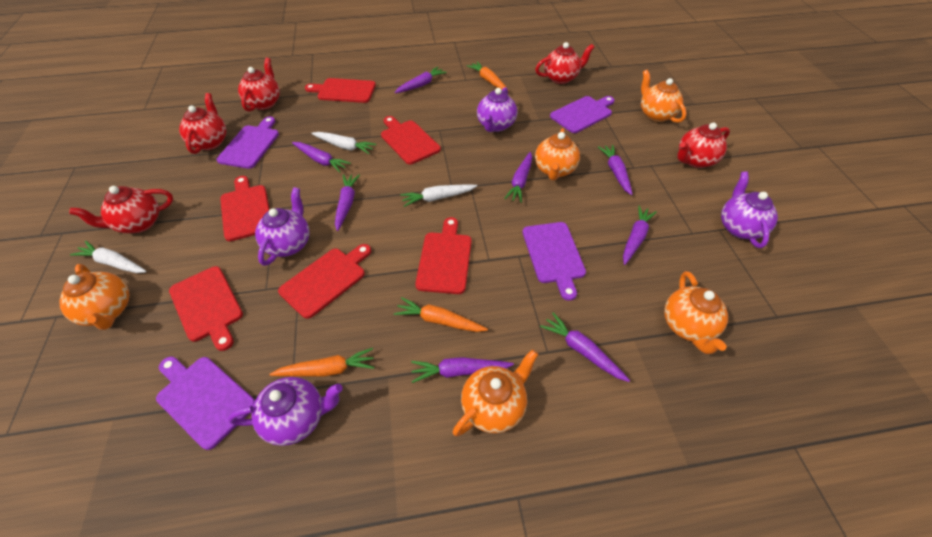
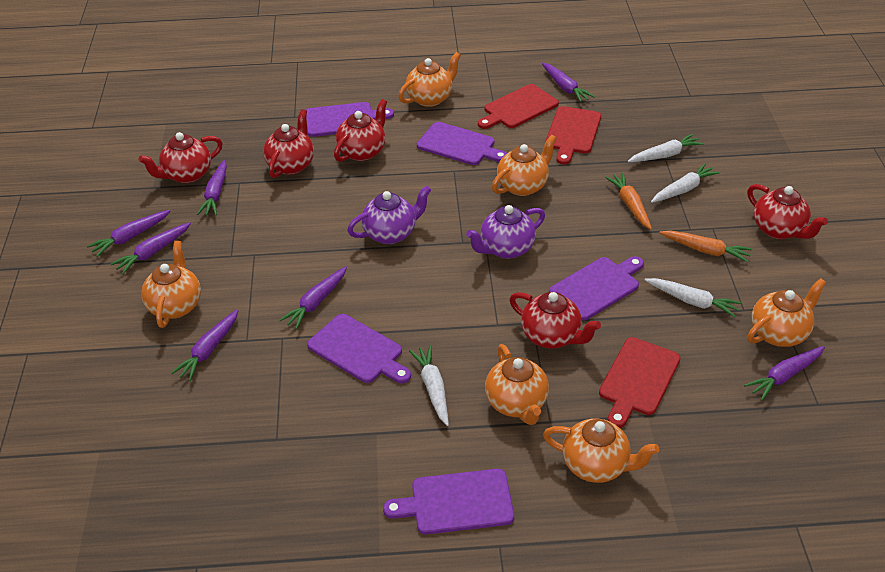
orange carrot: [270,348,374,377] [394,297,488,332] [467,61,509,92] = 3 -> [605,173,652,230] [659,231,752,263] = 2
orange teapot: [59,264,130,330] [453,349,538,436] [535,128,580,180] [641,70,687,123] [664,271,728,354] = 5 -> [141,241,201,328] [398,52,461,107] [485,344,549,425] [492,135,557,196] [543,419,659,483] [747,278,826,347] = 6
purple carrot: [292,142,351,173] [335,174,360,231] [395,67,447,93] [411,357,514,383] [504,152,532,203] [540,313,630,382] [598,145,633,195] [623,206,657,265] = 8 -> [87,210,170,257] [111,222,191,274] [171,309,239,381] [197,160,227,215] [279,266,347,329] [542,63,595,103] [744,346,825,401] = 7
purple cutting board: [156,357,255,450] [217,117,279,169] [522,222,586,301] [550,96,614,133] = 4 -> [306,102,394,137] [307,314,411,383] [383,469,514,534] [417,122,507,165] [549,256,644,321] = 5
purple teapot: [228,377,343,446] [255,187,310,266] [477,87,517,132] [721,172,778,248] = 4 -> [347,185,431,244] [466,205,545,259] = 2
red cutting board: [169,266,243,351] [220,176,270,241] [278,244,371,319] [305,78,376,103] [381,116,441,164] [415,217,472,294] = 6 -> [478,84,559,129] [545,106,601,164] [599,337,681,428] = 3
white carrot: [70,241,147,273] [311,132,376,154] [400,184,477,207] = 3 -> [409,345,449,426] [628,134,704,162] [645,278,741,317] [651,163,720,203] = 4

